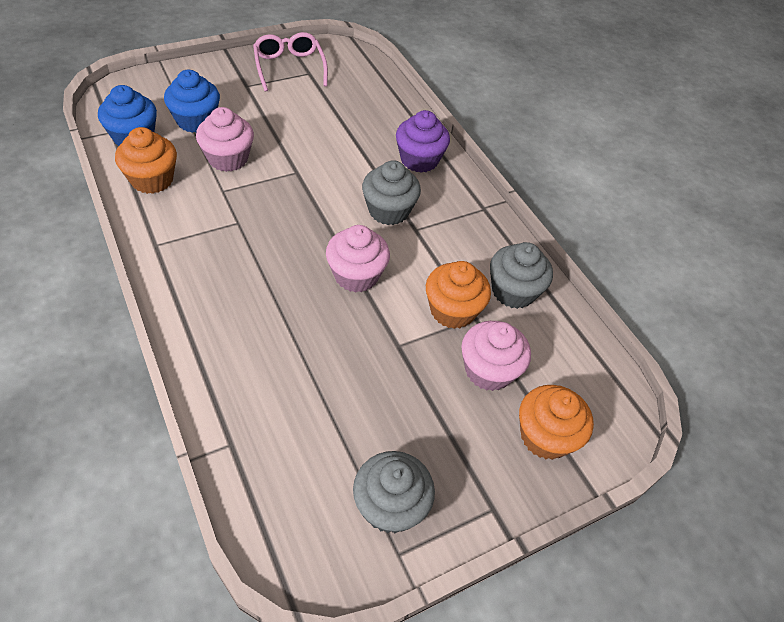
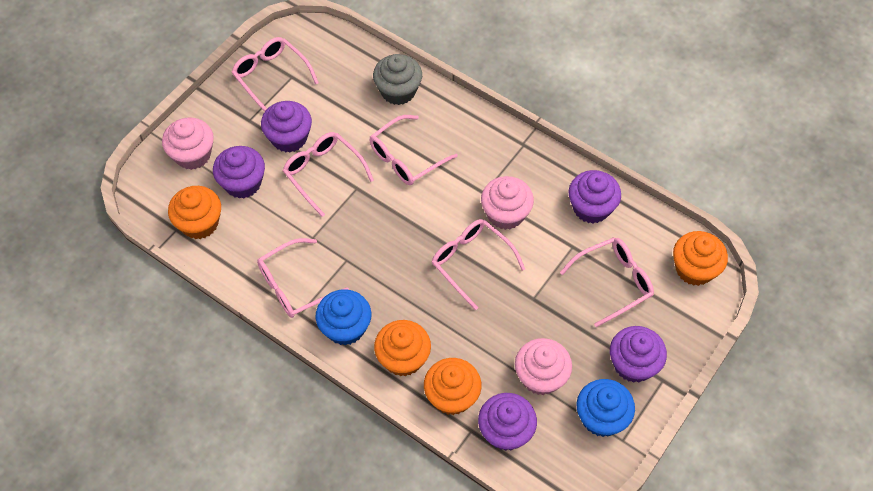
grey cupcake: [353,451,435,533] [362,160,421,225] [490,242,553,309] = 3 -> [373,54,422,105] = 1
orange cupcake: [115,127,177,194] [426,261,491,329] [519,385,594,460] = 3 -> [168,186,221,239] [374,320,431,376] [424,358,482,415] [673,231,728,286] = 4
pink glasses: [253,32,328,92] = 1 -> [231,37,319,112] [257,238,349,318] [283,132,374,217] [370,115,458,185] [432,219,525,310] [560,237,654,327] = 6
purple cupcake: [396,110,450,173] = 1 -> [213,146,265,198] [261,101,312,152] [478,393,537,451] [569,170,621,223] [610,326,667,383] = 5

